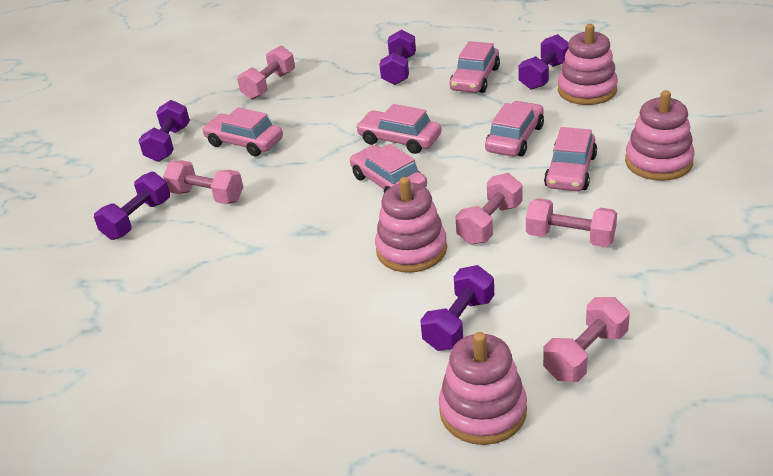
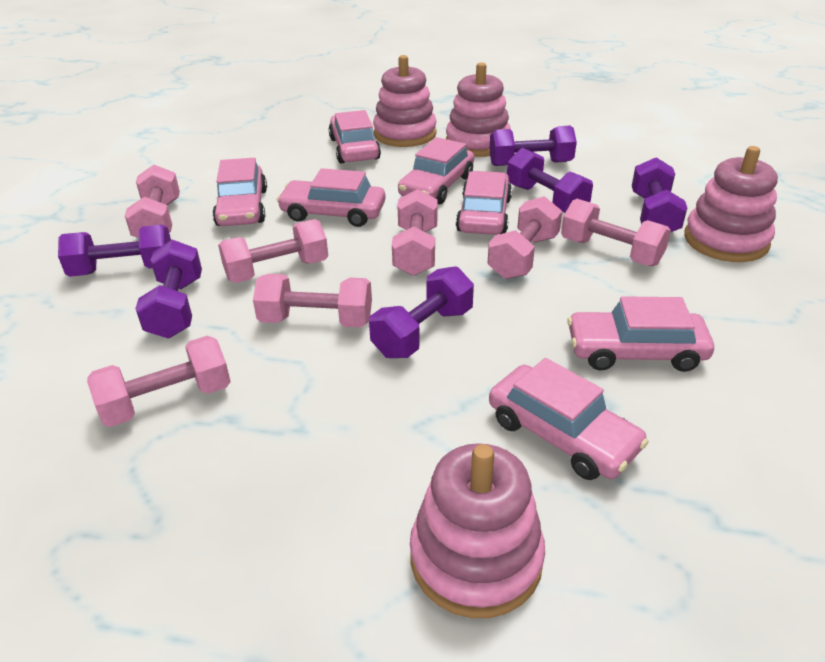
pink car: [202,107,283,156] [350,144,427,193] [356,104,442,154] [449,41,500,93] [485,101,544,156] [544,127,597,191] = 6 -> [213,158,267,226] [277,168,386,227] [329,110,381,164] [398,137,474,204] [456,171,512,235] [489,358,649,480] [567,296,714,372] = 7
pink dumbbell: [163,160,243,204] [237,46,295,100] [455,173,523,245] [526,198,617,247] [543,297,630,382] = 5 -> [87,336,231,427] [125,165,180,238] [218,219,328,283] [253,274,372,328] [392,189,438,276] [487,196,562,279] [561,199,671,266] = 7
purple dumbbell: [94,171,170,240] [139,100,190,162] [379,30,416,85] [420,265,494,351] [518,34,569,90] = 5 -> [58,225,171,277] [135,240,202,338] [369,266,474,358] [489,125,577,166] [507,148,593,213] [632,157,687,232] = 6

